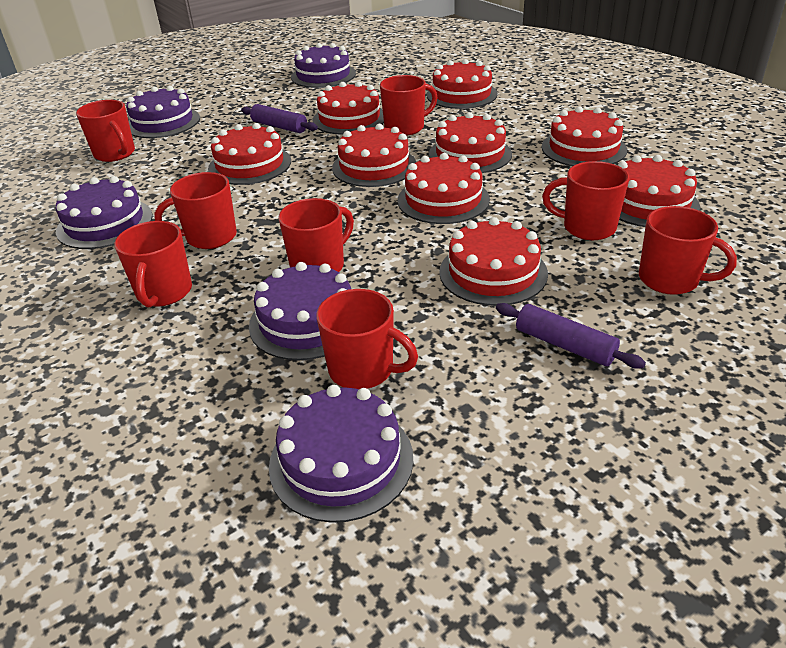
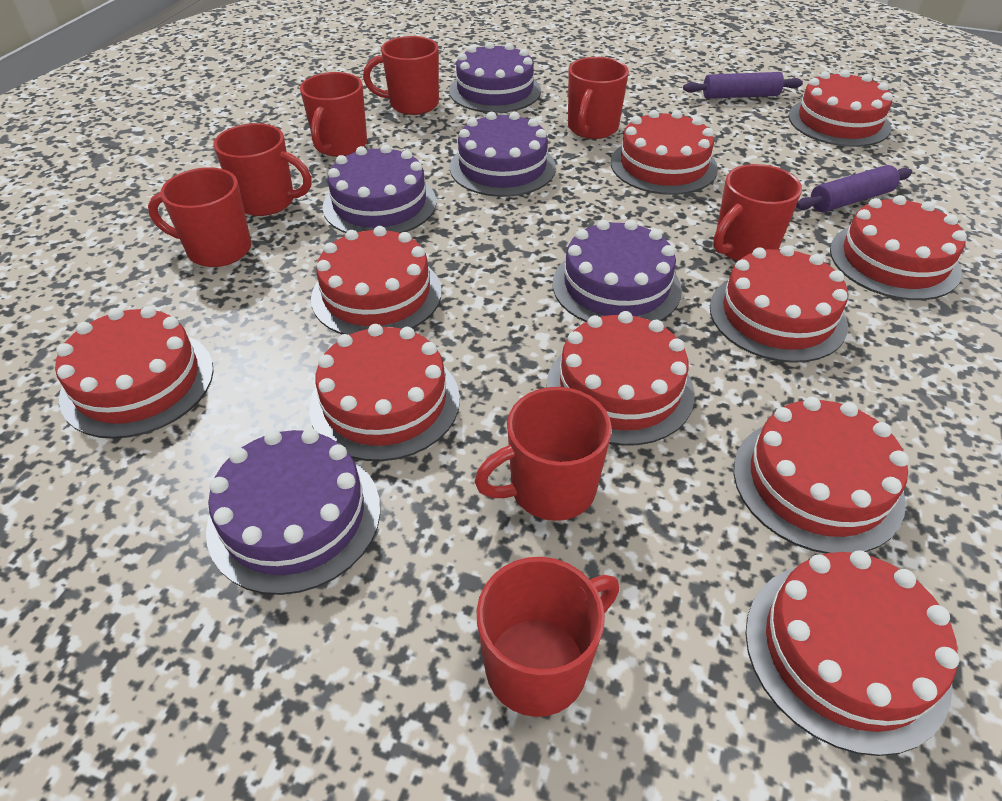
red cake: [208,123,291,185] [312,81,384,135] [332,124,416,187] [398,153,490,224] [427,59,498,109] [429,112,512,173] [439,217,548,306] [542,106,627,166] [618,155,700,227] = 9 -> [55,306,214,439] [309,324,460,461] [311,226,442,335] [546,311,695,446] [611,110,718,195] [710,245,848,363] [734,397,909,554] [746,550,959,756] [789,70,893,147] [830,195,967,300] = 10

